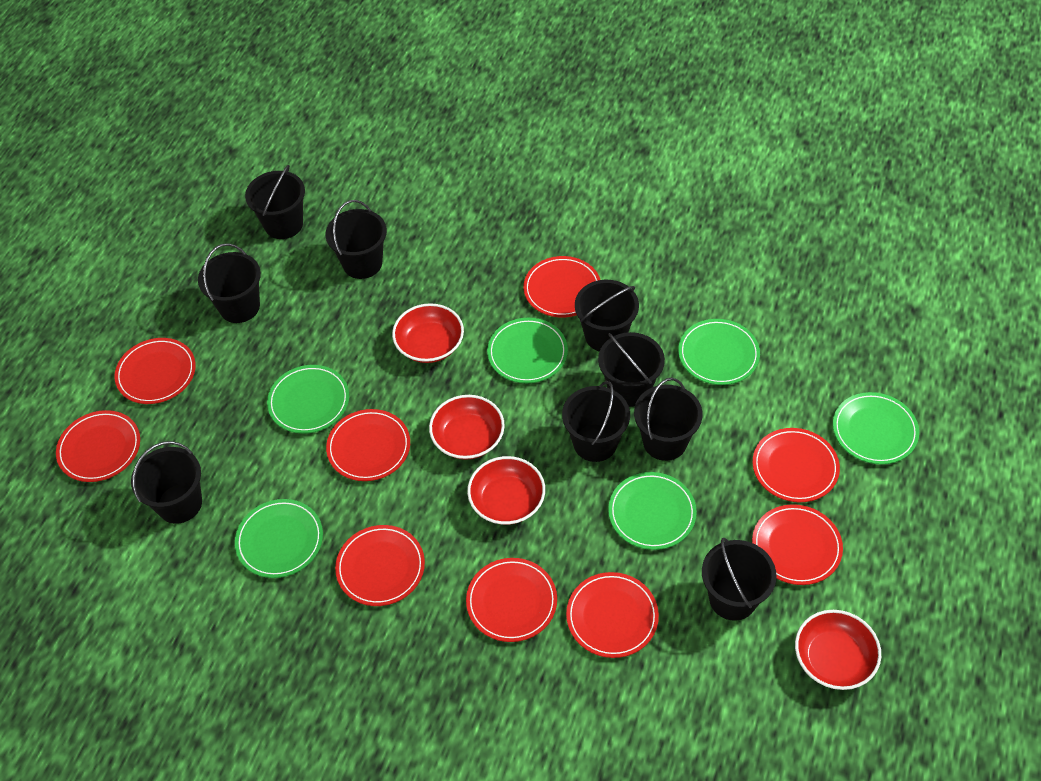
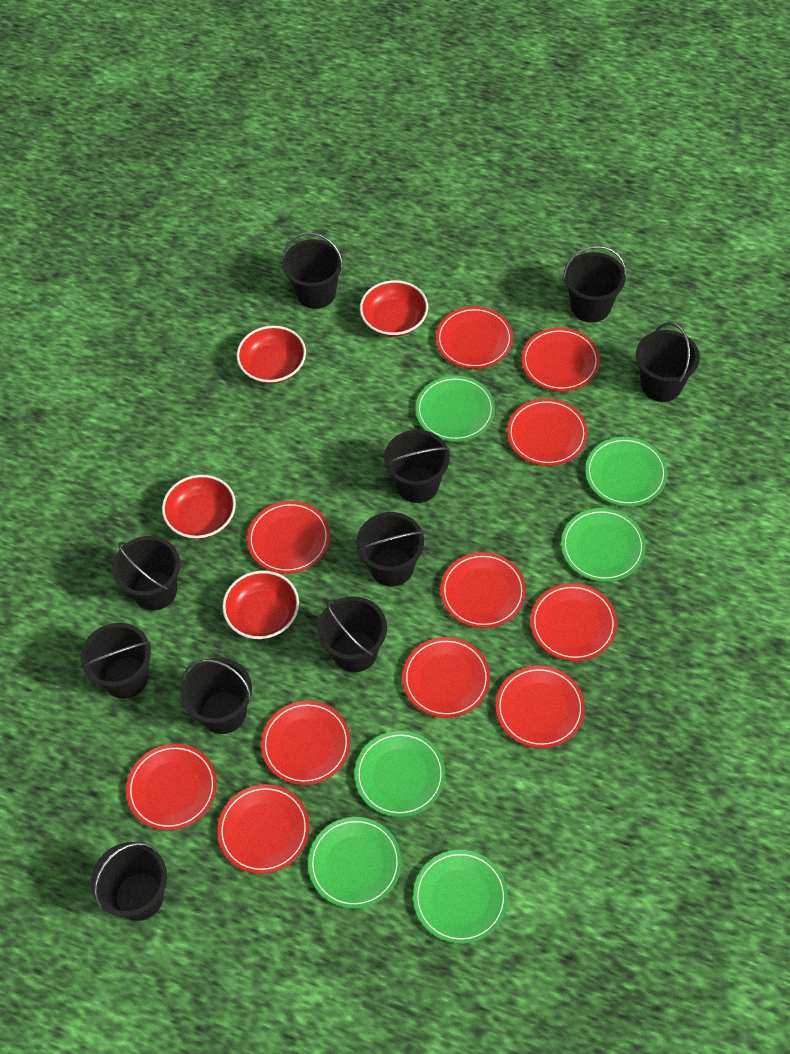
black bucket: [131,441,202,524] [198,243,261,323] [245,165,305,239] [325,200,387,279] [562,381,630,462] [575,280,639,352] [598,332,665,407] [634,378,703,461] [702,538,776,621] = 9 -> [81,623,151,699] [91,842,167,921] [112,536,180,610] [181,658,252,734] [283,232,343,309] [317,596,387,672] [356,512,424,587] [384,430,450,503] [563,245,627,323] [636,322,700,402] = 10
red plate: [56,410,140,482] [115,338,196,404] [326,409,410,481] [335,525,425,606] [466,558,557,642] [523,256,600,317] [566,572,659,658] [752,428,840,502] [752,504,843,585] = 9 -> [126,744,217,831] [217,784,310,874] [247,501,330,574] [261,701,351,785] [402,637,490,718] [436,306,513,369] [440,552,526,628] [496,666,585,748] [507,398,588,466] [521,328,600,391] [530,583,617,661] = 11

